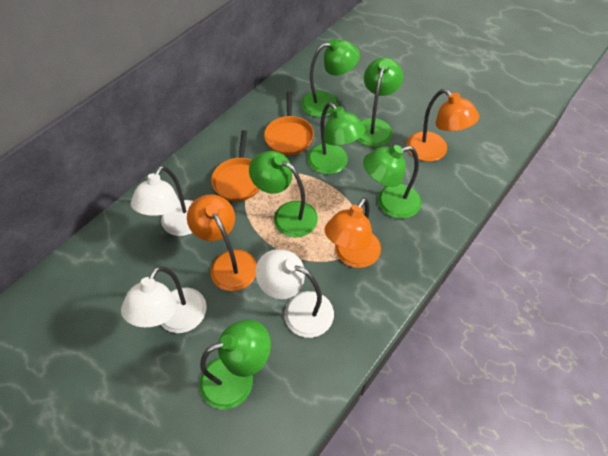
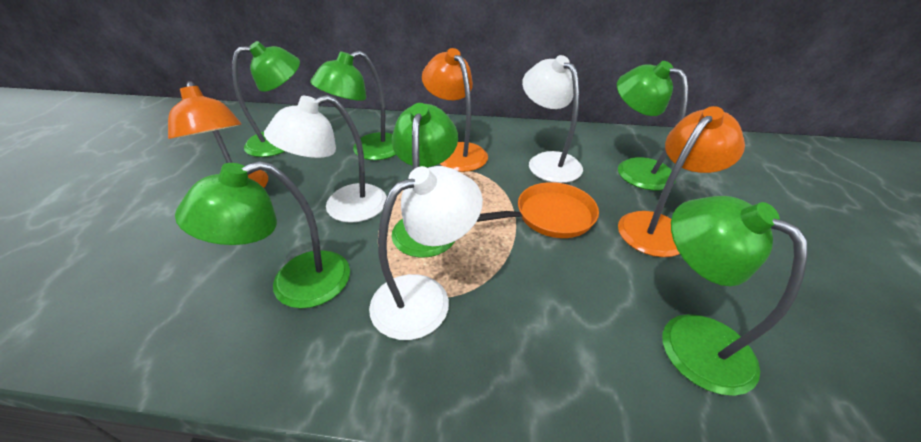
orange pan: [211,130,260,201] [264,91,314,155] = 2 -> [476,182,599,238] = 1

